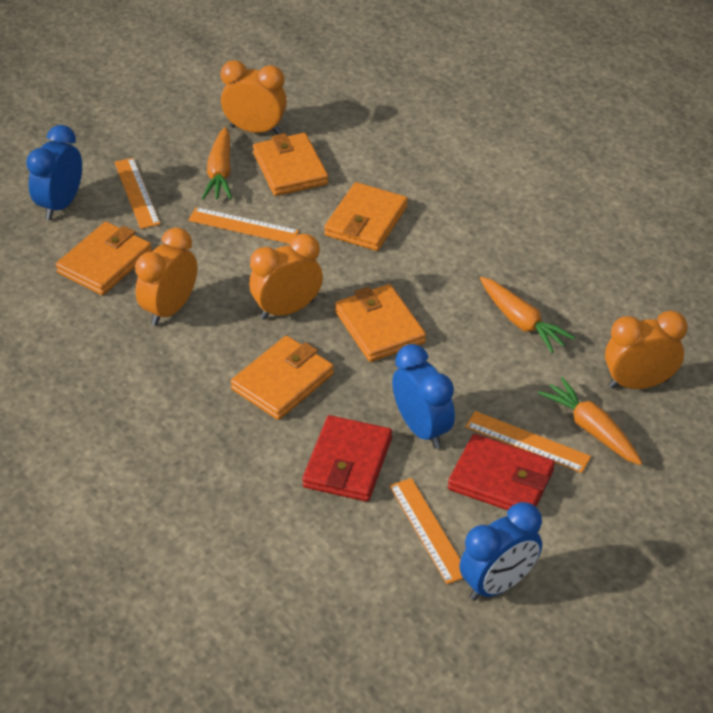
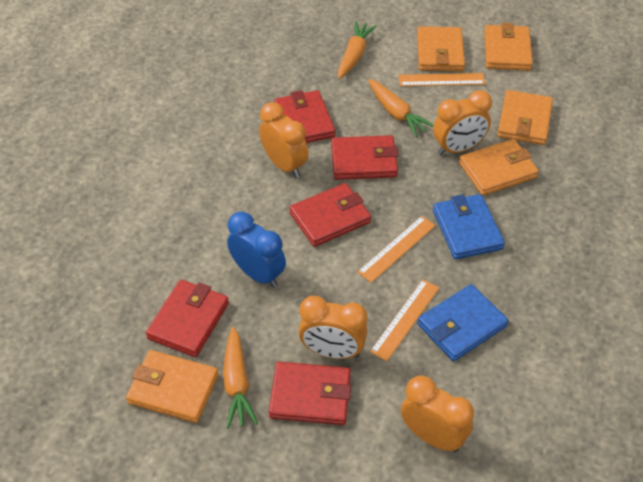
blue clock: [26,125,82,220] [392,344,455,449] [459,502,542,601] = 3 -> [227,212,286,288] = 1
blue wallet: none = 0 -> [418,284,508,361] [433,194,505,259] = 2
orange ruler: [114,158,160,229] [188,207,299,244] [390,478,463,584] [465,411,591,473] = 4 -> [357,216,436,283] [370,279,439,361] [398,73,485,86] = 3
red wallet: [302,415,392,502] [448,434,555,510] = 2 -> [146,280,229,357] [269,362,351,425] [274,90,335,143] [289,183,371,247] [331,135,398,180] = 5

